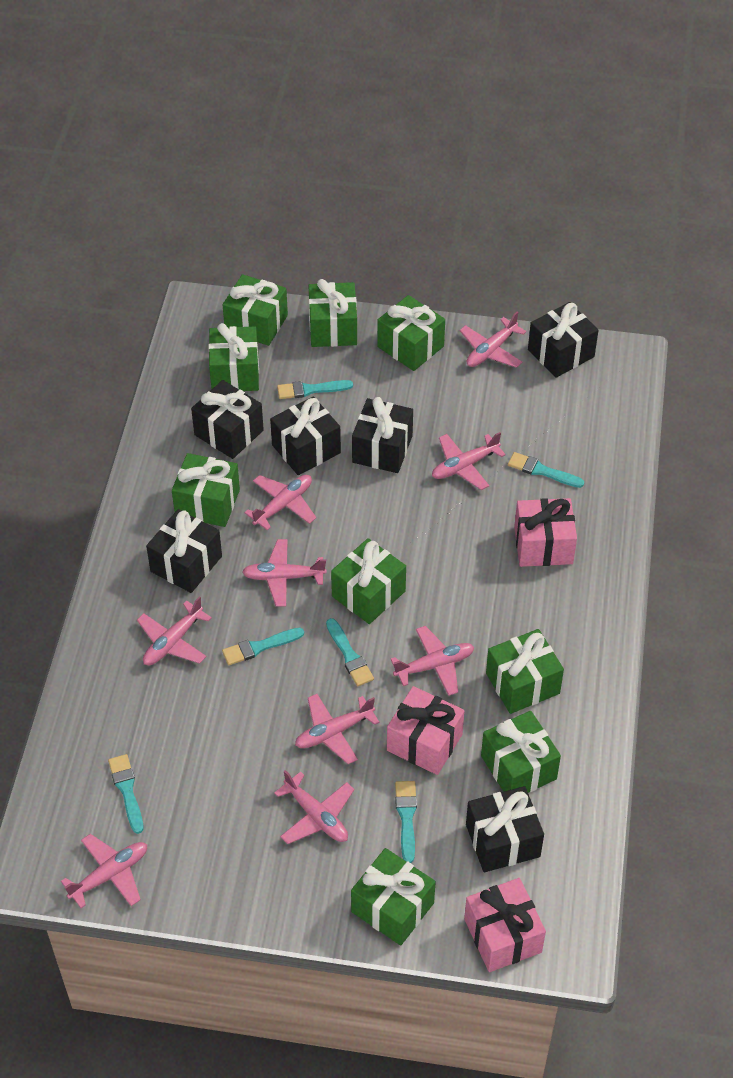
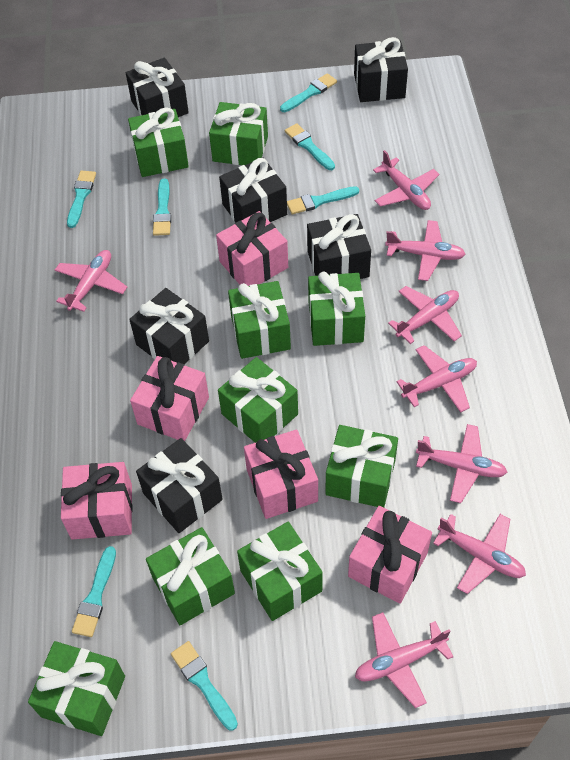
pink gift: [387,686,464,775] [464,878,546,972] [514,498,577,567] = 3 -> [61,462,133,540] [130,356,209,441] [216,211,288,286] [244,429,318,519] [348,506,432,604] = 5
pink plane: [61,834,147,908] [137,596,212,666] [242,539,326,606] [245,475,316,530] [274,770,354,844] [295,694,379,764] [391,626,474,696] [432,432,506,490] [460,312,526,368] = 9 -> [55,250,127,312] [355,612,454,708] [373,150,439,210] [385,220,465,281] [388,286,462,344] [396,345,477,413] [416,424,507,503] [433,514,526,594] = 8
turquoise brush: [108,754,143,834] [222,628,304,665] [277,380,353,399] [326,618,374,686] [395,781,417,863] [508,452,584,488] = 6 -> [67,171,96,228] [72,546,116,637] [153,179,171,236] [171,641,238,731] [280,73,337,112] [285,123,335,170] [287,186,359,215] = 7

